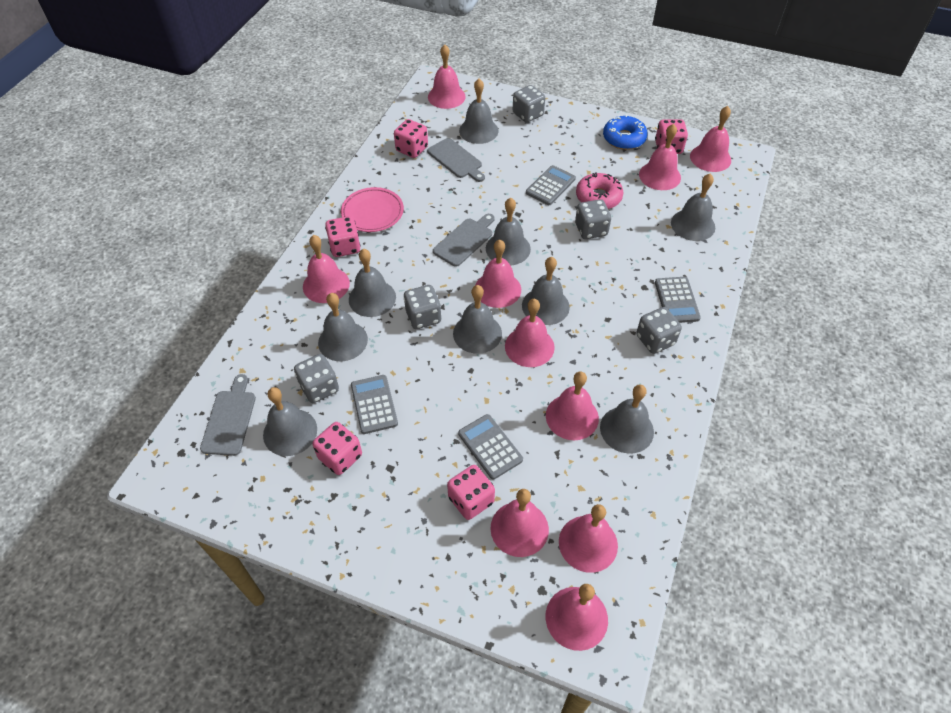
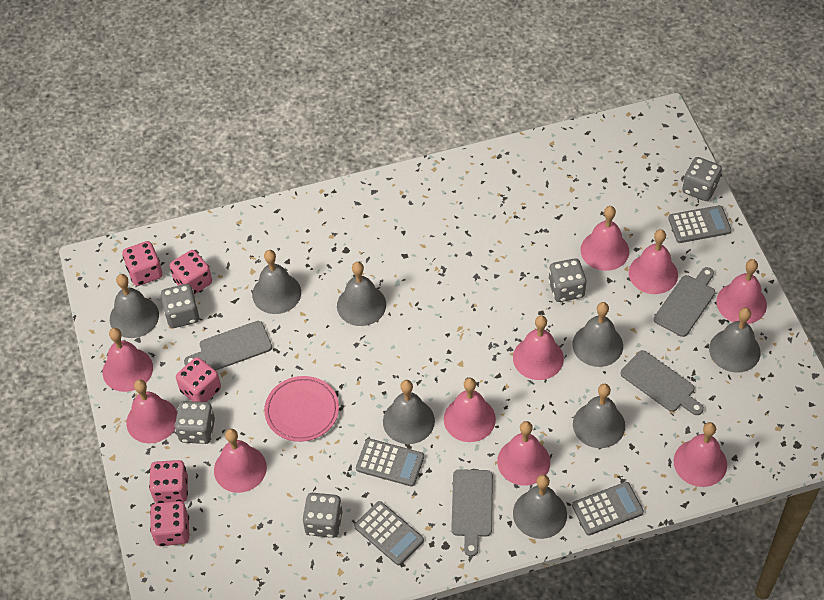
blue donut: [603,114,648,150] = 1 -> none = 0
grey bell: [263,387,317,456] [318,293,368,361] [349,249,396,317] [453,285,502,354] [459,79,498,144] [486,198,531,265] [522,257,570,325] [600,385,654,454] [671,174,715,241] = 9 -> [110,274,159,338] [252,250,301,314] [337,262,386,326] [383,380,435,444] [513,475,567,539] [572,302,623,367] [573,384,625,448] [709,308,761,373] = 8
grey cutting board: [200,374,256,456] [427,138,485,182] [433,214,495,267] = 3 -> [184,321,272,370] [451,469,493,557] [620,350,704,415] [654,267,715,337] = 4
pink donut: [576,172,623,209] = 1 -> none = 0

